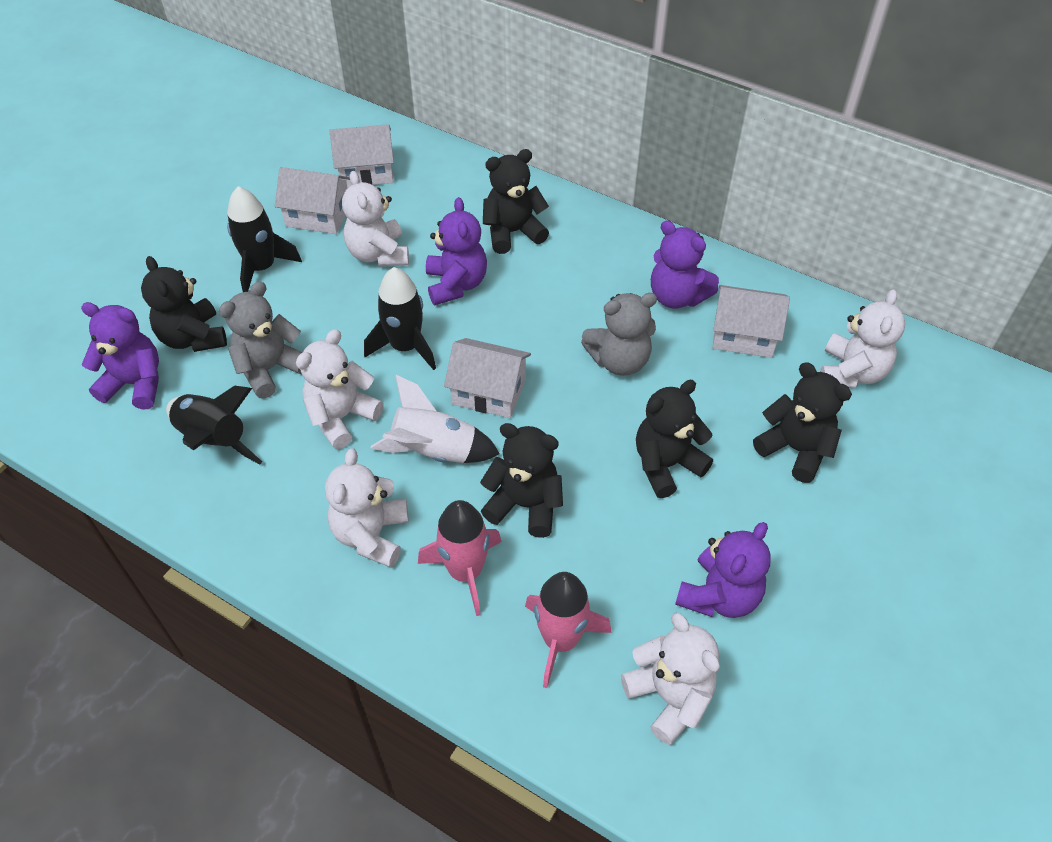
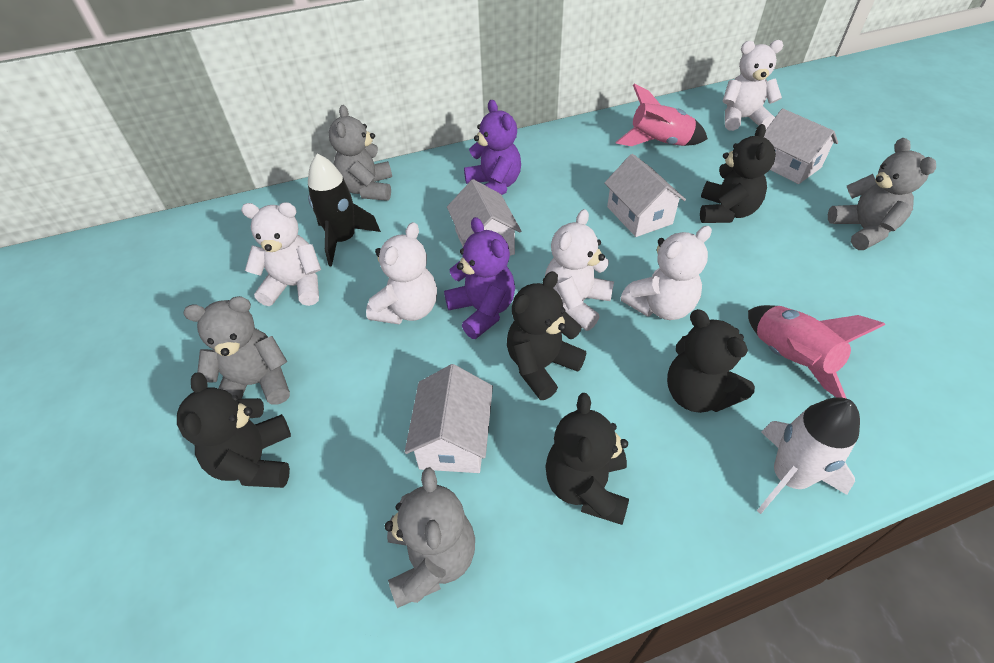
black rocket: [166,385,262,464] [227,186,302,292] [364,267,436,370] = 3 -> [308,154,381,266] = 1
grey teddy bear: [219,281,303,399] [581,293,657,376] = 2 -> [183,296,290,405] [329,105,392,201] [385,467,475,608] [828,138,936,250] = 4
purple teddy bear: [81,302,159,410] [426,197,487,305] [651,221,719,309] [675,522,771,618] = 4 -> [444,217,515,339] [464,100,521,195] = 2

